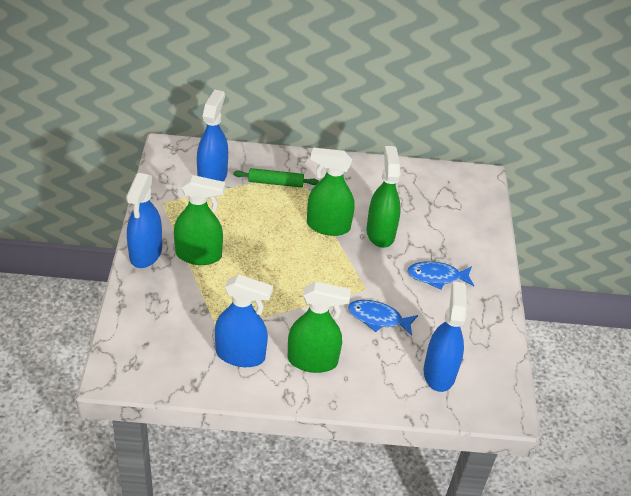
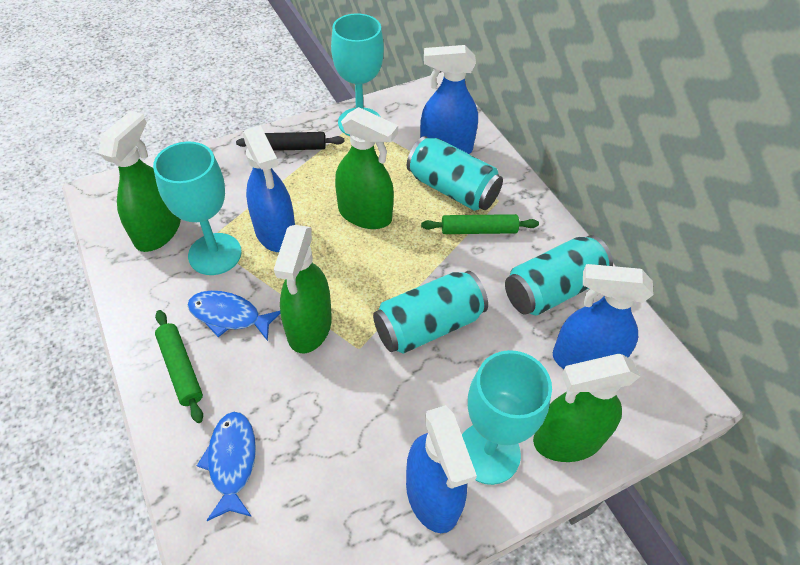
black rolling pin: none = 0 -> [236,132,344,151] = 1
green rolling pin: [233,168,319,188] = 1 -> [155,310,203,423] [421,214,539,234] = 2
turquoise can: none = 0 -> [373,271,488,354] [407,136,503,211] [505,235,613,315] = 3
turquoise goblet: none = 0 -> [153,141,242,275] [331,13,384,136] [462,350,552,485] = 3

